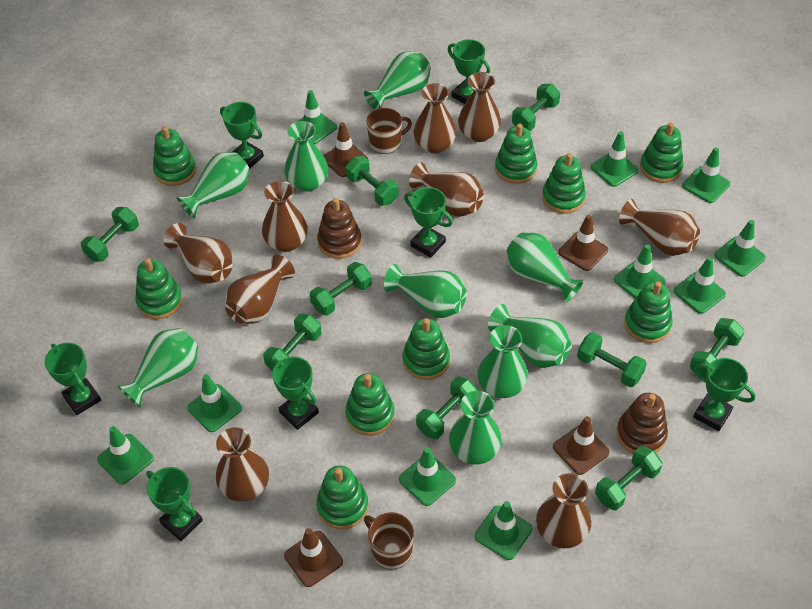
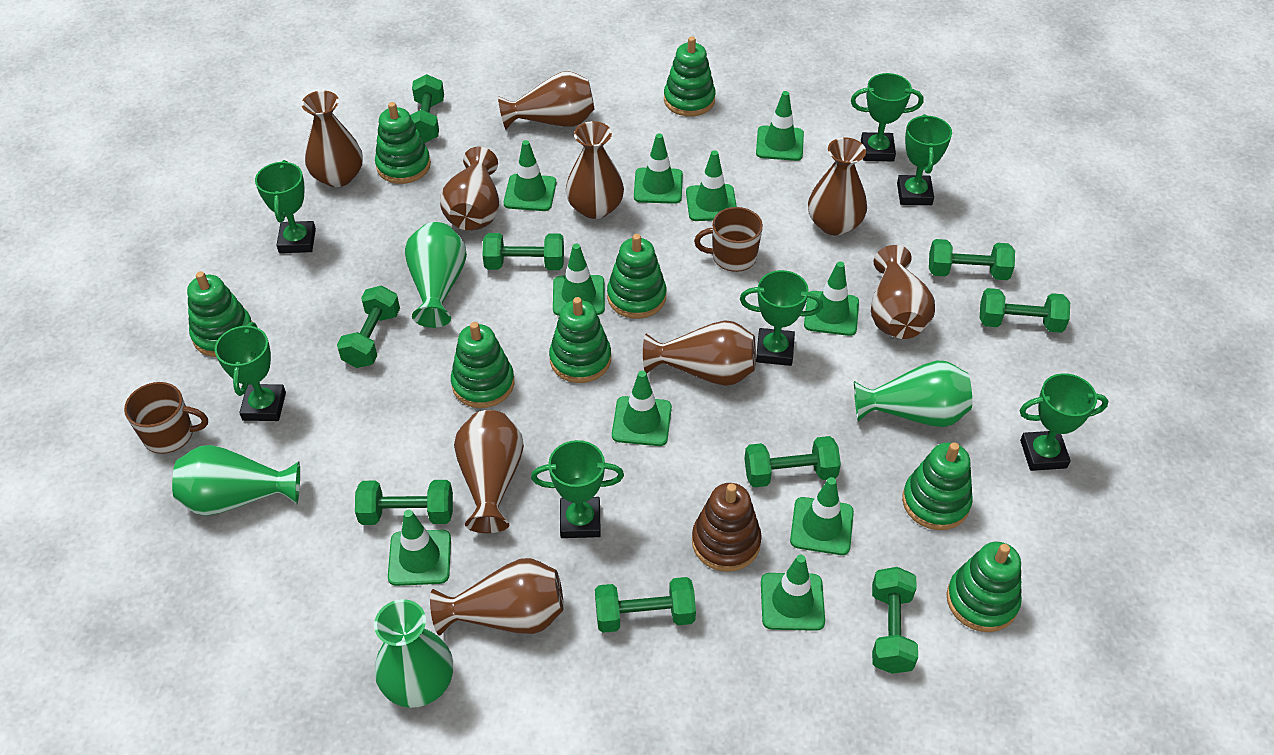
brown stacking toy: [317,198,362,259] [617,393,668,454] = 2 -> [692,483,762,572] = 1
brown traffic cone: [284,528,343,587] [323,122,368,177] [553,416,610,475] [558,215,608,271] = 4 -> none = 0
green stacking toy: [135,258,183,319] [153,126,196,186] [316,465,369,529] [345,373,395,436] [402,318,450,380] [495,123,537,184] [542,153,586,213] [624,281,673,343] [640,122,684,183] = 9 -> [187,271,252,357] [375,102,431,184] [451,322,514,408] [549,297,611,383] [607,234,666,319] [664,36,716,116] [902,442,973,530] [946,542,1022,632] = 8
green vase: [118,328,198,408] [176,152,250,219] [284,121,328,192] [364,51,431,110] [384,264,467,318] [449,391,501,465] [477,325,528,398] [488,304,571,368] [506,233,584,303] = 9 -> [172,445,300,516] [374,599,453,708] [405,222,467,328] [854,361,972,427] = 4

